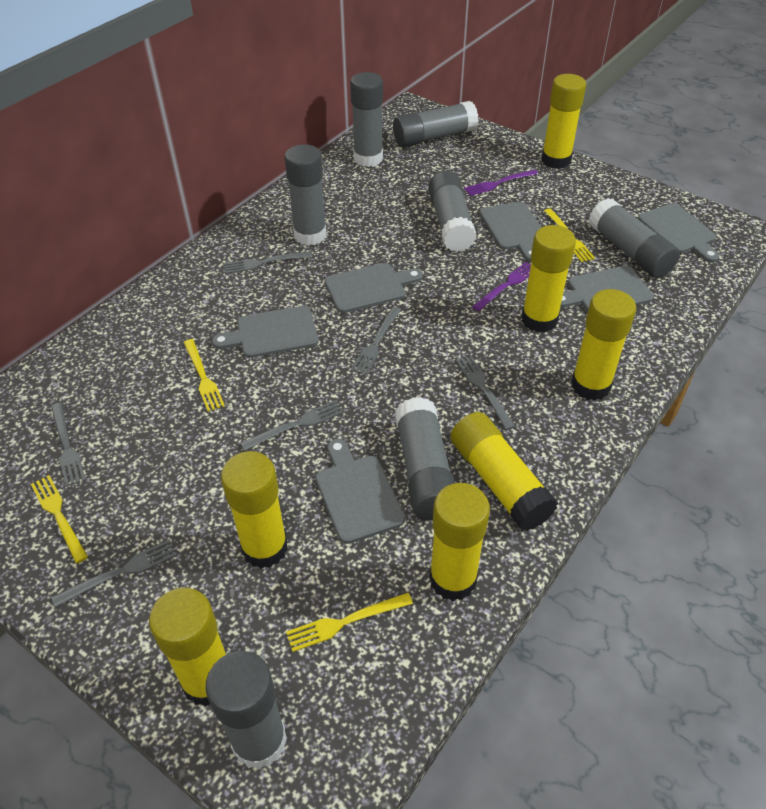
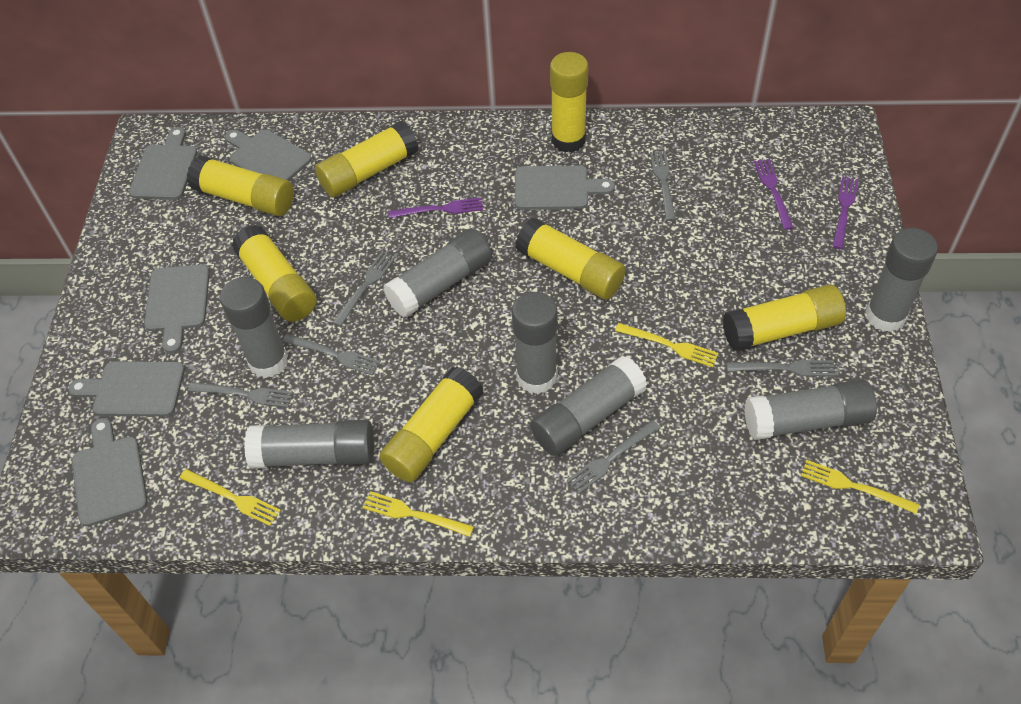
purple fork: [464,169,538,196] [472,262,531,311] = 2 -> [388,197,483,218] [754,159,794,230] [832,177,859,249] = 3

